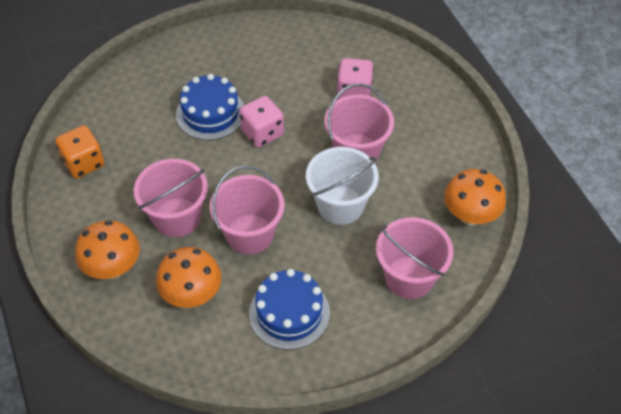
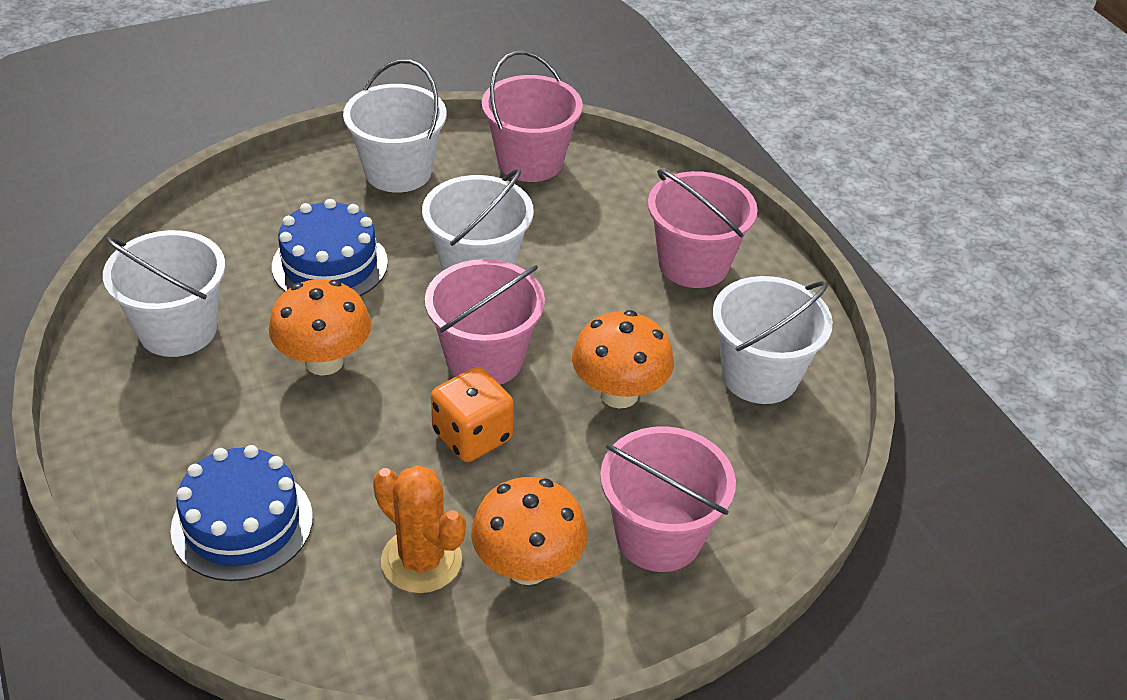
orange cactus: none = 0 -> [373,465,466,593] = 1
pink dice: [239,96,284,147] [337,58,374,99] = 2 -> none = 0
white bucket: [306,147,379,225] = 1 -> [103,230,225,357] [343,59,447,193] [422,168,534,271] [712,276,833,404] = 4

